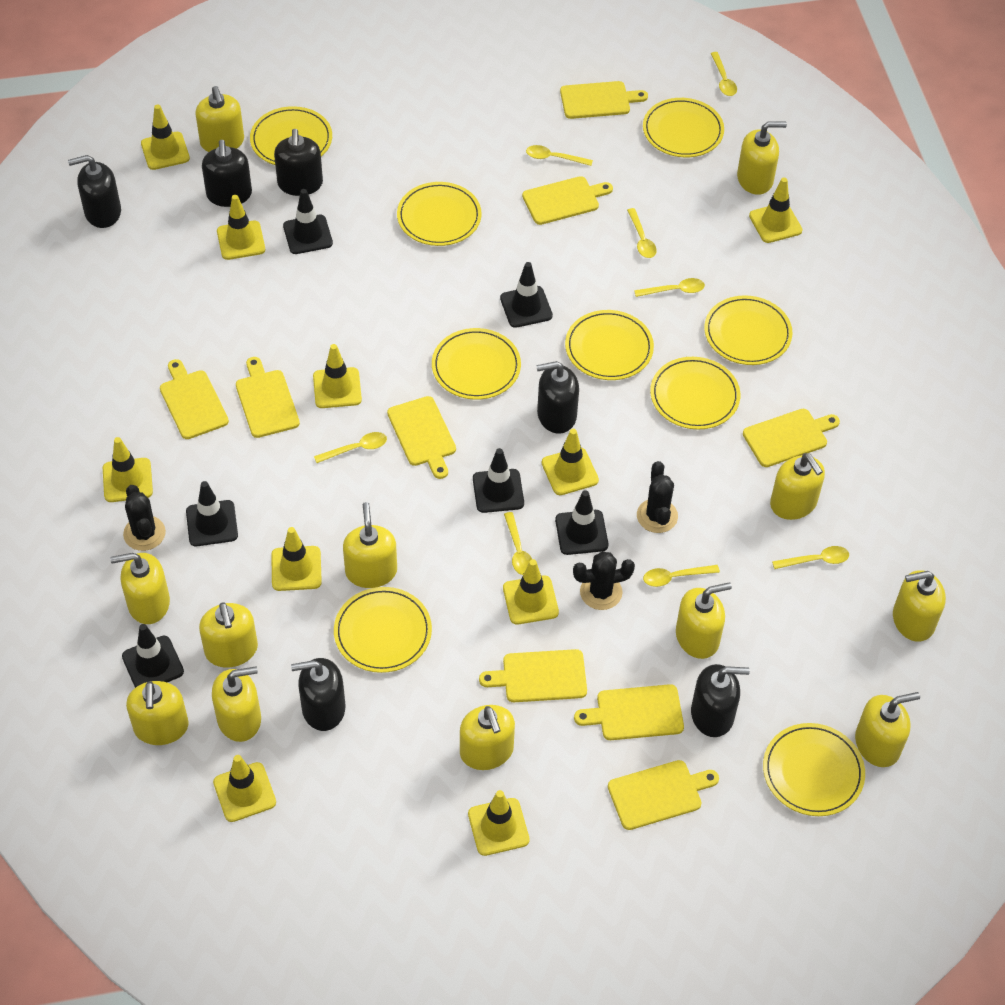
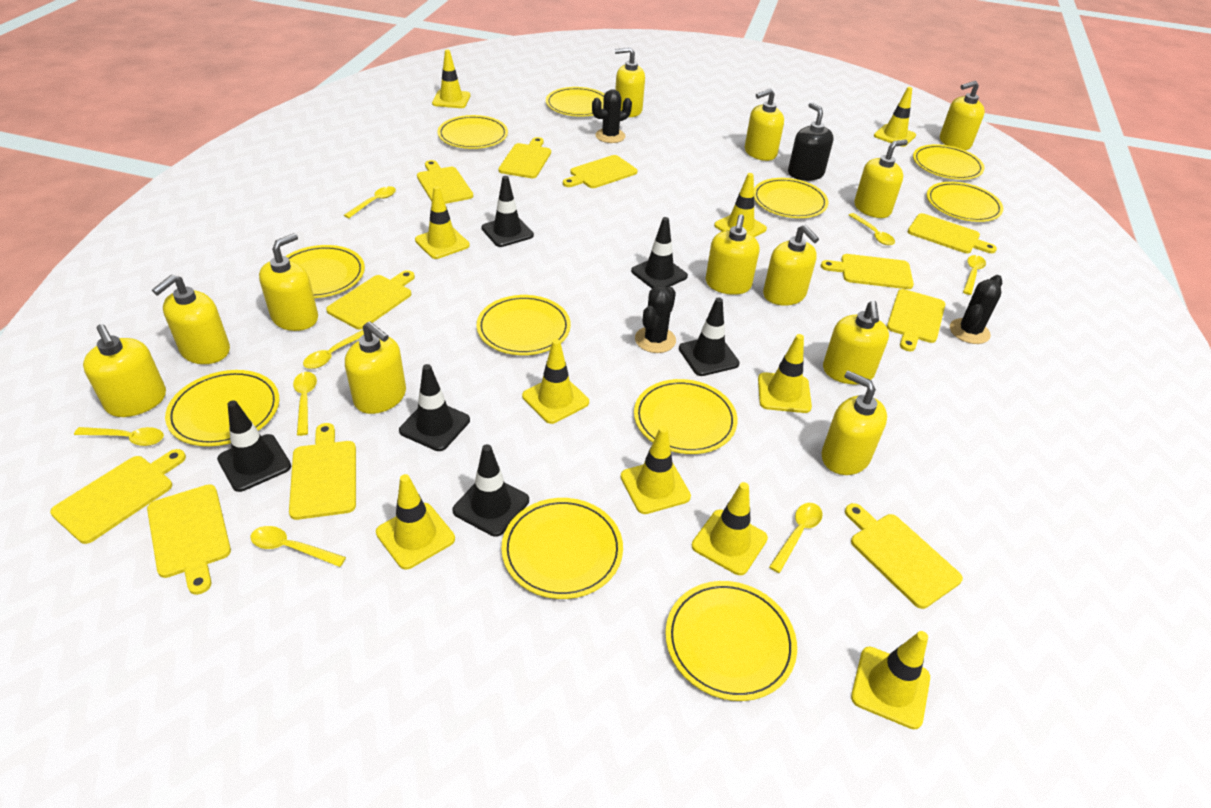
black soap dispenser: [68,155,121,228] [202,140,252,207] [274,129,323,196] [291,658,345,731] [536,361,579,434] [691,664,750,737] = 6 -> [788,102,834,181] = 1
yellow cutting board: [160,359,229,439] [236,357,300,438] [387,396,456,479] [479,649,587,702] [522,176,613,225] [560,81,648,119] [574,684,684,740] [608,760,719,830] [743,409,840,467] = 9 -> [50,449,186,544] [147,484,231,595] [289,423,356,520] [326,270,415,329] [417,160,473,204] [498,137,551,178] [563,155,637,188] [821,254,914,289] [845,503,963,609] [887,289,945,351] [908,213,997,253] = 11
yellow plate: [250,106,332,165] [334,587,432,673] [397,182,482,246] [432,328,521,400] [565,310,654,380] [643,98,724,157] [650,357,740,429] [704,295,792,365] [763,723,865,816] = 9 -> [165,370,279,446] [285,245,365,298] [438,115,508,149] [477,295,571,355] [501,498,623,599] [546,87,604,117] [634,379,737,454] [665,581,797,701] [754,178,828,218] [913,144,984,180] [927,182,1003,222] = 11

